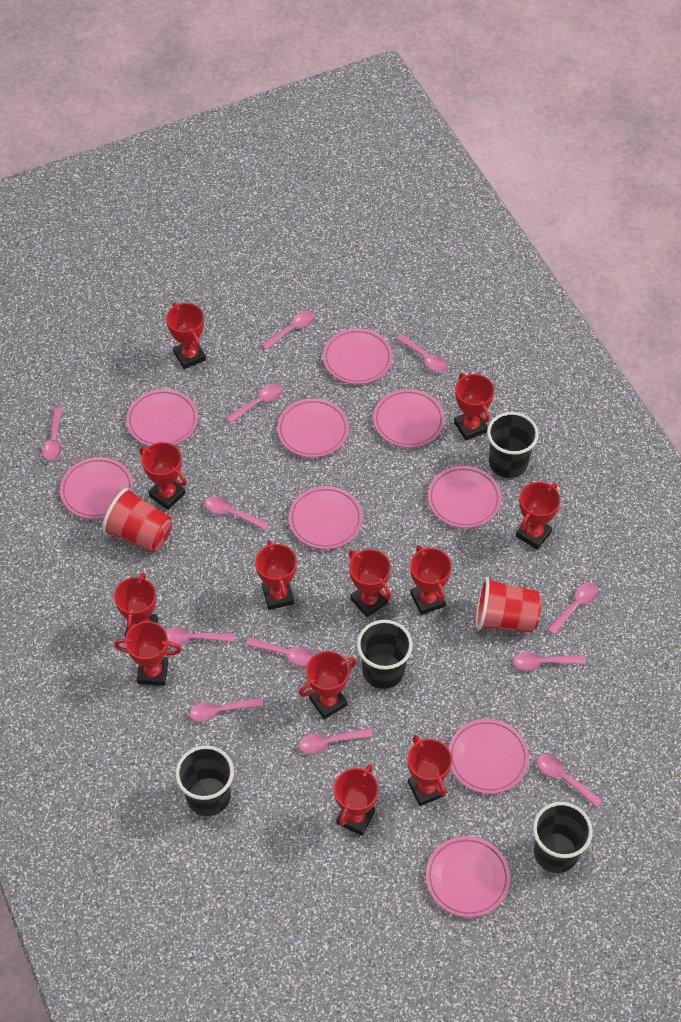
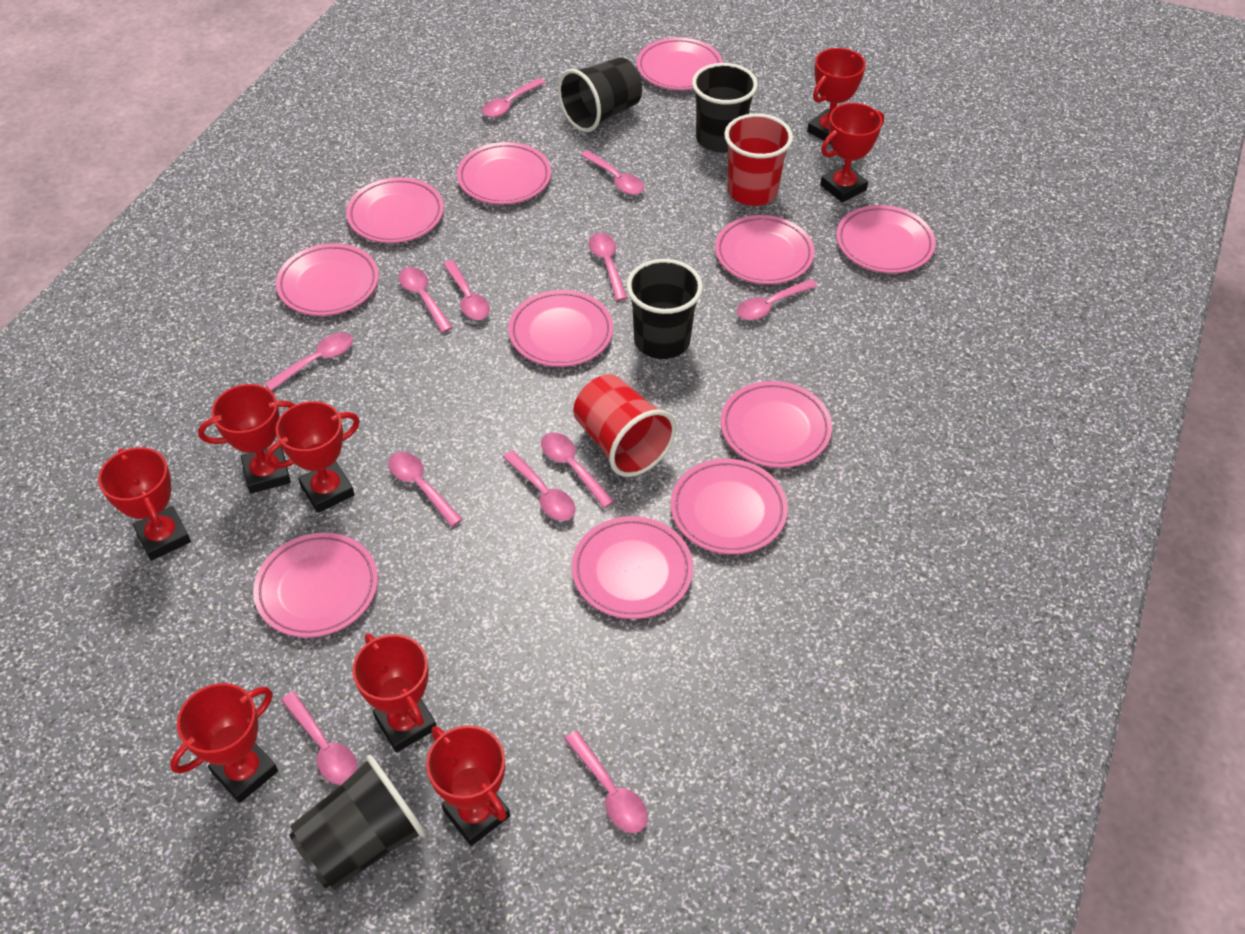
pink plate: [60,457,134,519] [126,389,198,446] [277,398,349,458] [289,486,363,549] [323,328,393,384] [373,389,445,448] [426,836,510,917] [428,466,501,528] [449,719,529,794] = 9 -> [253,533,378,638] [276,243,379,316] [346,177,444,243] [457,142,551,204] [508,290,613,367] [572,516,693,619] [637,37,723,90] [671,459,788,554] [715,215,815,284] [720,381,832,468] [836,205,936,273] = 11
red trophy: [114,573,158,637] [114,621,182,686] [139,442,187,510] [166,303,206,369] [255,540,297,610] [299,651,357,719] [334,764,379,836] [349,549,391,617] [407,735,452,806] [410,545,452,615] [454,373,494,441] [516,482,560,550] = 12 -> [98,447,191,561] [170,683,278,803] [198,384,296,494] [265,401,360,513] [352,633,436,752] [426,725,510,846] [807,48,866,144] [820,103,884,202] = 8

